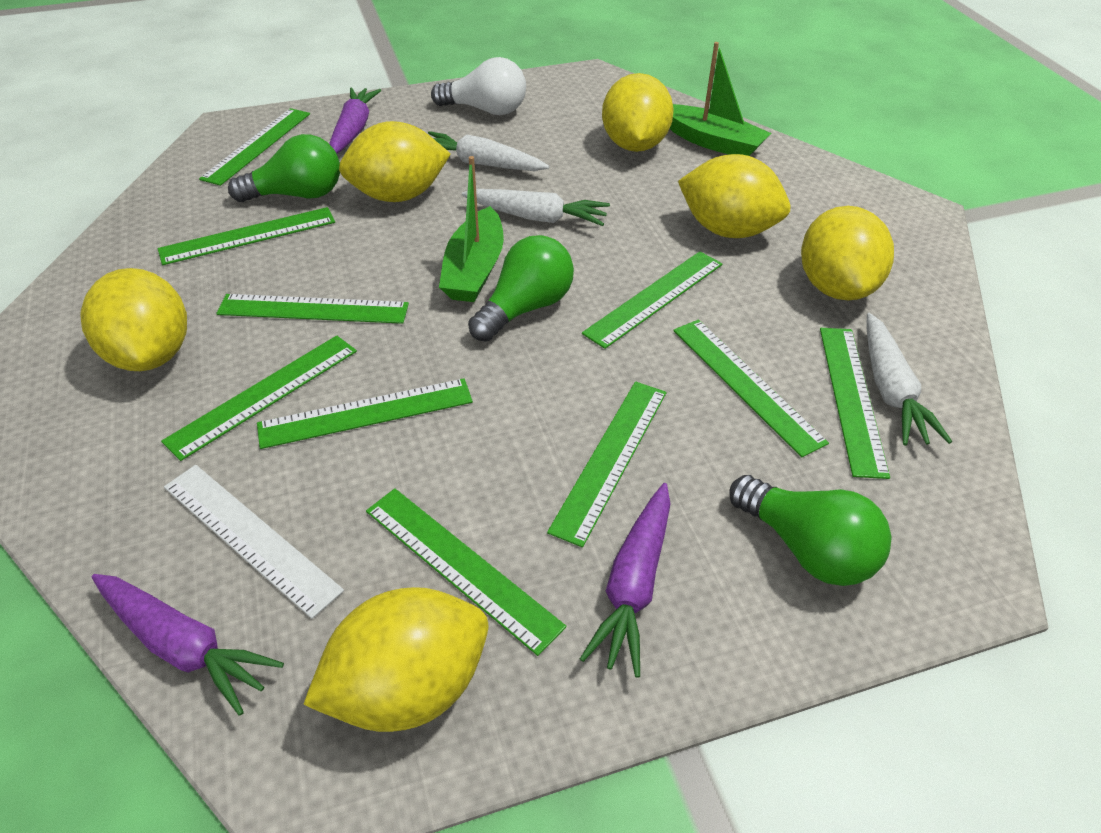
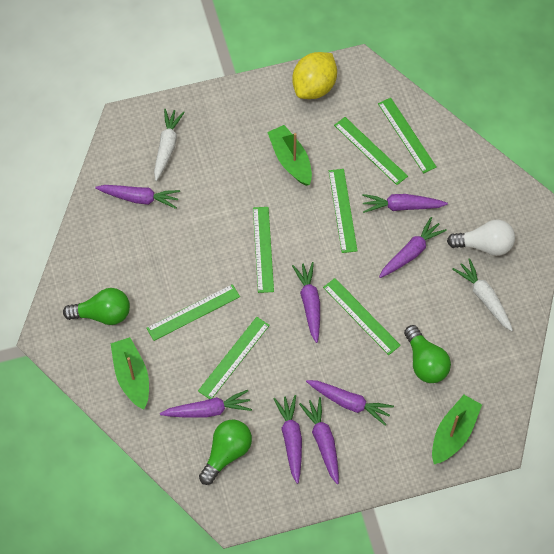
green boat: [439,156,504,302] [670,42,771,156] = 2 -> [110,337,149,410] [267,125,312,186] [432,395,482,464] = 3
green ruler: [158,207,335,265] [161,335,357,461] [199,108,310,186] [216,294,409,324] [257,378,473,449] [366,488,566,656] [547,382,667,547] [582,251,722,349] [673,319,829,457] [820,328,890,479] = 10 -> [146,284,240,341] [198,317,270,399] [253,207,274,293] [323,278,401,355] [329,169,358,253] [334,117,408,185] [378,98,437,173] = 7
purple carrot: [92,574,284,716] [329,87,381,154] [580,483,670,678] = 3 -> [95,185,180,209] [160,390,252,418] [274,395,302,484] [292,262,320,343] [299,397,339,484] [306,380,394,426] [362,194,448,213] [379,217,447,278] = 8
white carrot: [428,131,549,171] [462,189,610,226] [866,313,952,446] = 3 -> [154,109,185,181] [452,258,513,331] = 2
white ruler: [164,465,344,619] = 1 -> none = 0
yellow lemon: [80,268,187,371] [303,587,488,732] [339,121,451,202] [602,73,674,152] [678,154,791,238] [801,206,894,300] = 6 -> [292,52,337,99] = 1

